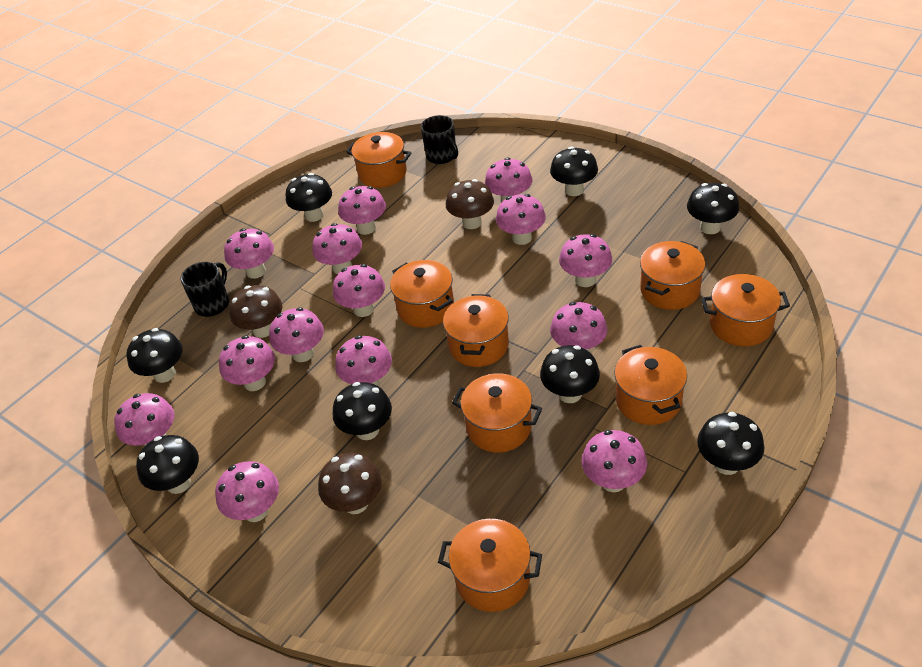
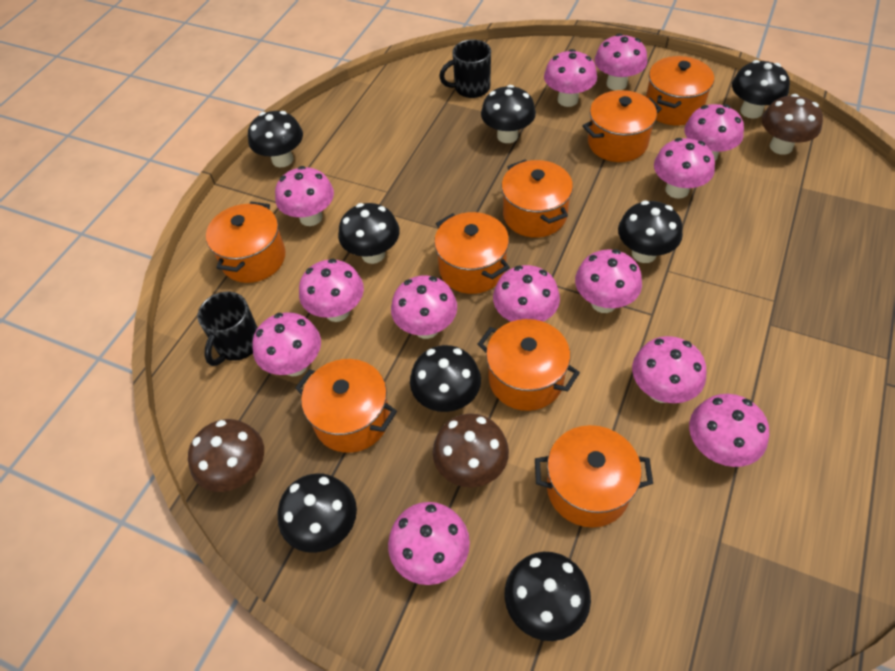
pink mushroom: [114,393,174,445] [215,461,279,522] [219,335,275,391] [224,228,274,279] [269,307,324,362] [312,223,362,274] [333,264,385,317] [335,335,392,386] [338,186,386,235] [485,157,532,203] [496,194,546,245] [550,302,608,352] [559,234,612,287] [581,430,647,492] = 14 -> [252,313,321,376] [275,166,334,226] [299,259,364,322] [388,502,470,585] [391,275,457,339] [493,265,560,322] [544,49,597,107] [575,249,642,313] [595,33,647,91] [632,336,706,403] [654,138,715,199] [684,104,744,161] [689,394,769,467] = 13

